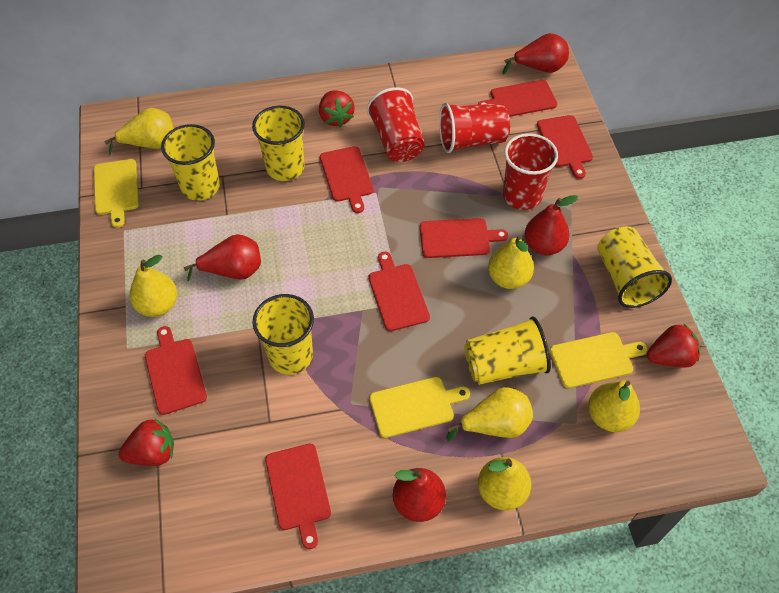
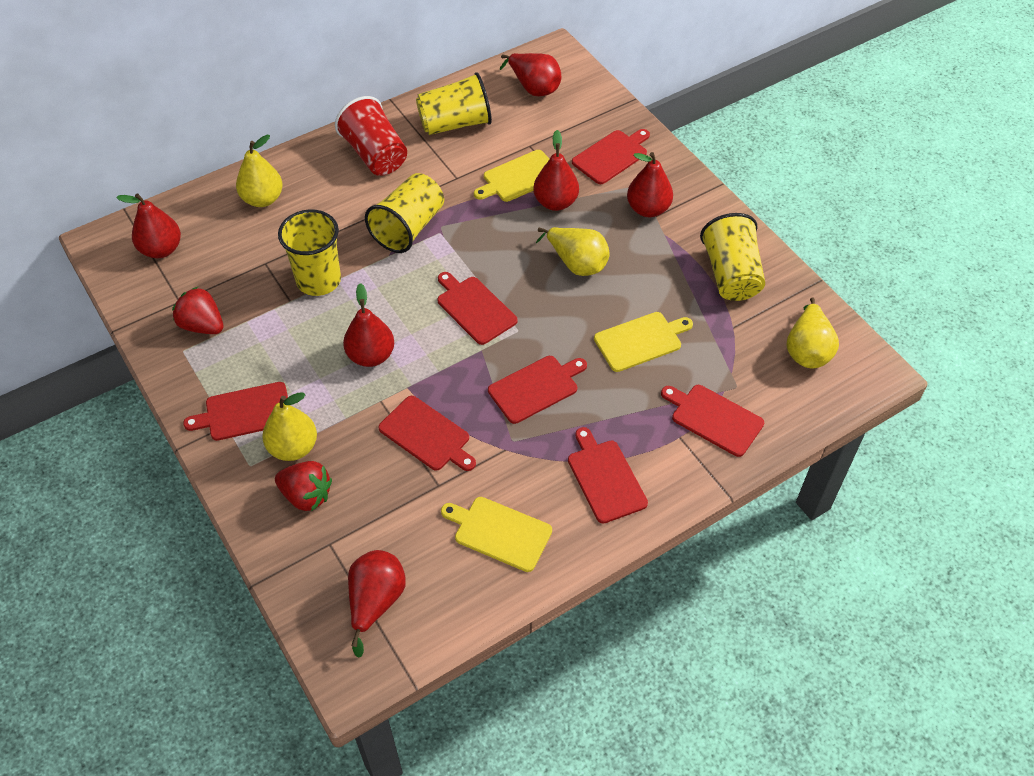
red cup: [367,87,425,162] [439,103,510,153] [503,133,558,210] = 3 -> [335,96,407,176] = 1
red pear: [184,234,261,281] [393,468,446,522] [502,33,569,74] [525,195,578,255] = 4 -> [116,193,181,258] [343,283,394,367] [348,550,406,658] [500,53,561,96] [533,130,579,211] [627,152,673,217] = 6
red strawberry: [118,419,174,466] [319,90,355,128] [647,323,700,367] = 3 -> [172,287,224,334] [275,461,332,511] = 2
yellow cup: [161,124,220,200] [252,106,305,181] [252,294,314,375] [464,316,551,385] [597,226,672,308] = 5 -> [278,209,341,296] [365,173,444,253] [416,72,492,135] [700,213,765,301] = 4
yellow pear: [104,108,174,155] [130,255,177,317] [447,387,533,441] [478,457,531,510] [488,235,534,289] [588,380,640,432] = 6 -> [236,135,283,207] [262,392,317,461] [536,227,610,276] [786,297,839,368] = 4

